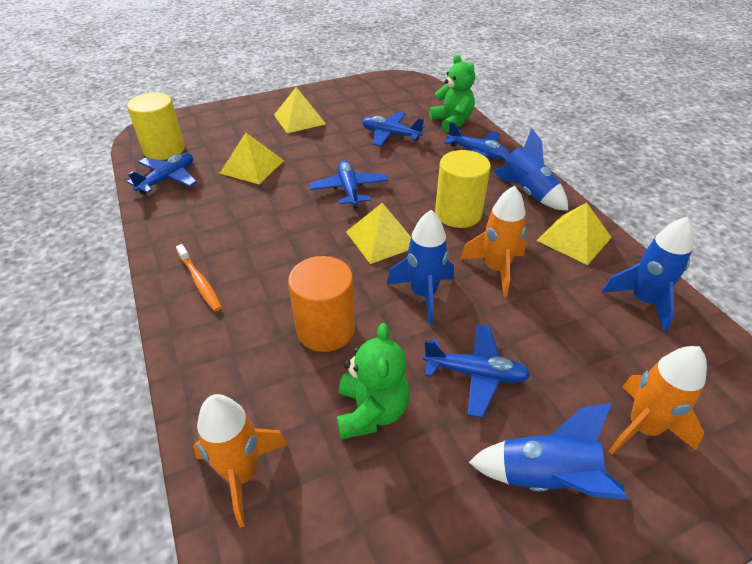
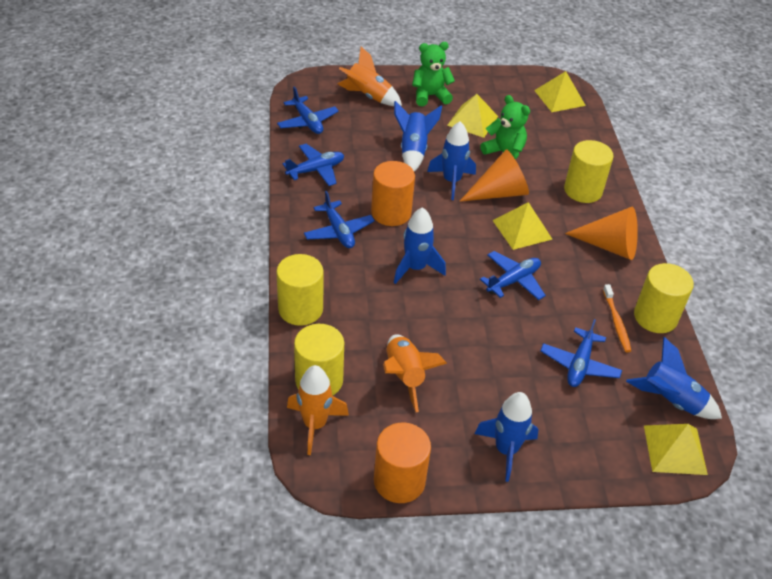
blue rocket: [387,210,454,324] [469,403,628,500] [493,128,568,211] [602,216,694,332] = 4 -> [394,101,442,172] [394,207,446,284] [427,122,476,200] [475,392,539,482] [626,337,722,419] = 5
orange cone: none = 0 -> [460,149,529,201] [565,207,638,260] = 2
orange cylinder: [288,256,355,352] = 1 -> [371,161,415,226] [374,423,431,503] = 2
yellow cylinder: [127,92,185,160] [435,150,491,228] = 2 -> [276,254,324,326] [294,324,344,396] [564,140,614,203] [634,263,694,333] = 4

